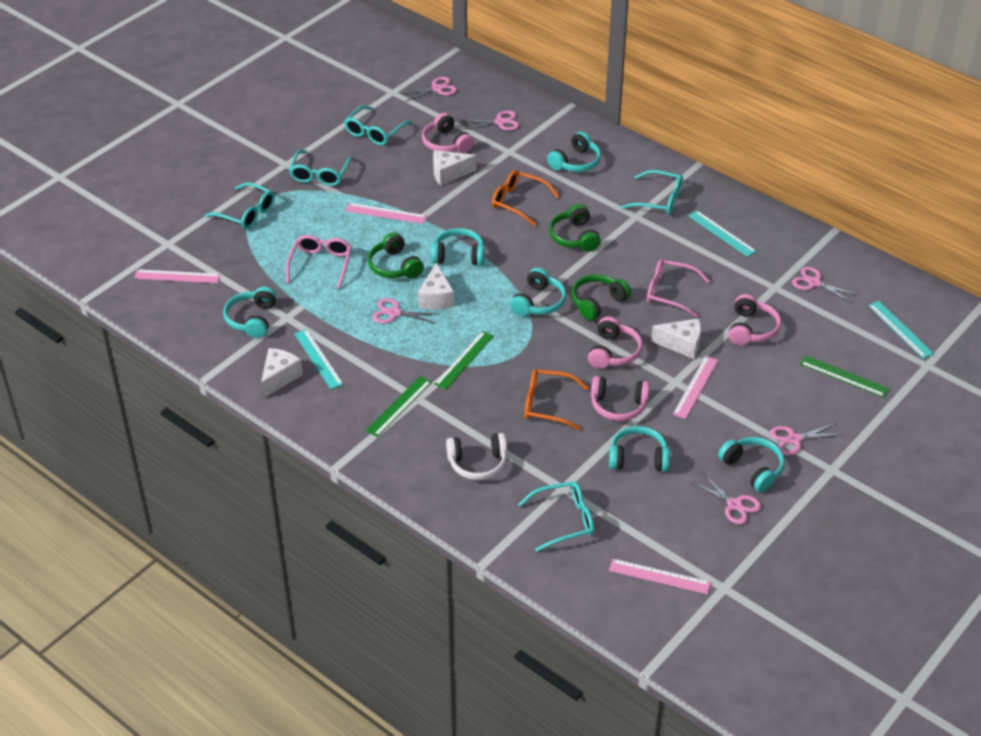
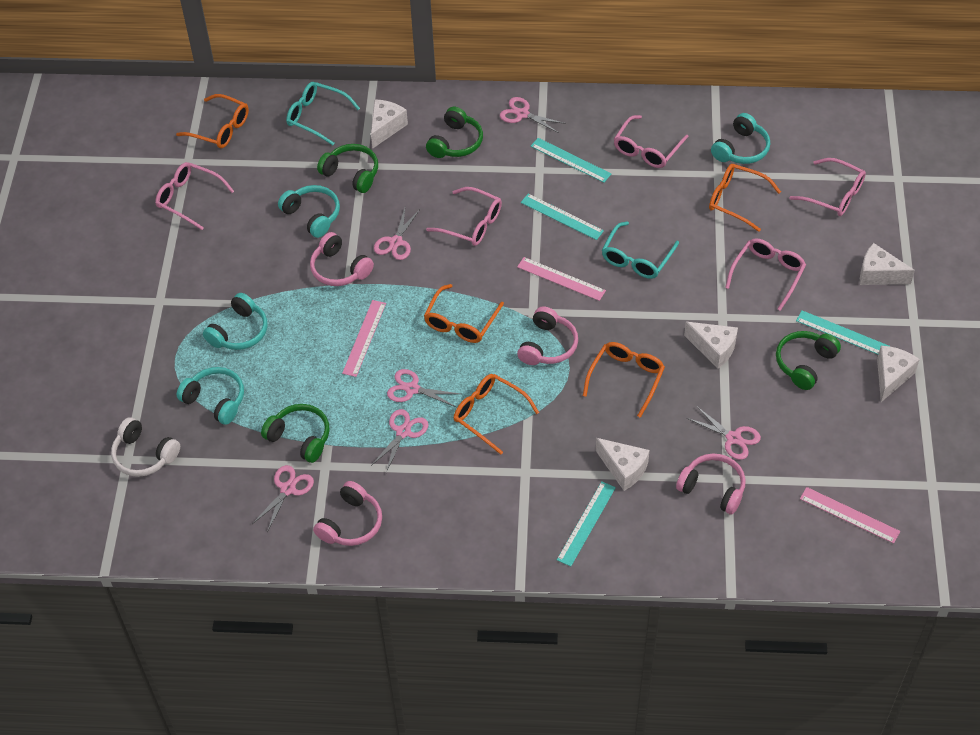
green headphones: [368,233,424,279] [549,204,601,251] [571,274,631,321] = 3 -> [261,404,329,463] [317,144,378,193] [426,107,483,158] [776,331,841,390] = 4
green ruler: [366,376,432,437] [434,331,494,390] [800,355,889,397] = 3 -> none = 0
orange glasses: [492,170,559,226] [525,369,589,430] = 2 -> [176,94,249,148] [424,284,504,343] [454,374,539,455] [583,342,665,418] [709,164,781,232] = 5
pink glasses: [286,235,352,289] [647,259,710,317] = 2 -> [155,162,234,230] [426,187,502,246] [614,115,689,168] [725,238,806,311] [789,158,866,216] = 5
pink ruler: [134,269,220,283] [345,203,427,224] [609,559,711,594] [673,356,718,419] = 4 -> [342,300,386,377] [517,257,606,301] [800,487,900,544] = 3
turquoise glasses: [205,182,275,229] [289,150,353,186] [344,105,412,145] [518,481,594,552] [621,170,683,215] = 5 -> [286,82,360,145] [602,222,679,279] = 2
turquoise headphones: [223,287,277,338] [431,228,485,266] [510,268,566,316] [547,131,601,172] [609,426,670,472] [718,437,785,493] = 6 -> [177,367,244,425] [203,293,267,350] [278,185,340,238] [711,113,770,164] = 4
turquoise ruler: [294,329,344,389] [688,211,757,257] [868,301,934,359] = 3 -> [521,194,604,240] [531,138,611,183] [557,481,616,567] [796,310,889,354] = 4
white cheese: [261,348,303,398] [418,263,454,309] [433,150,477,186] [651,318,701,359] = 4 -> [371,99,408,149] [596,438,650,491] [684,322,738,369] [860,243,915,285] [877,346,920,402] = 5

